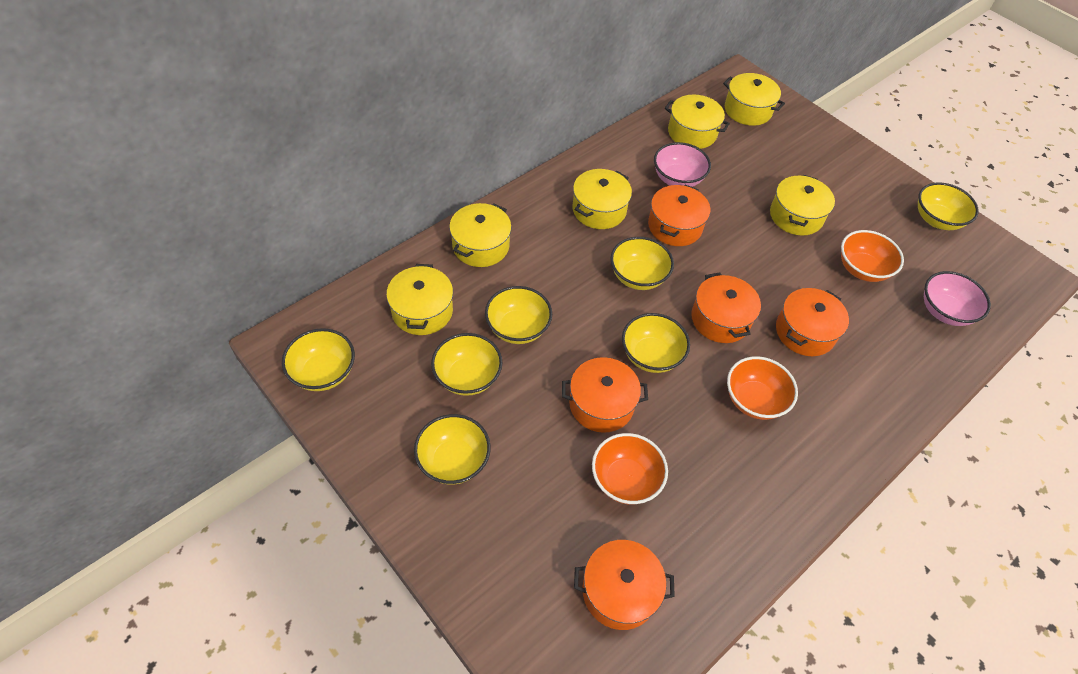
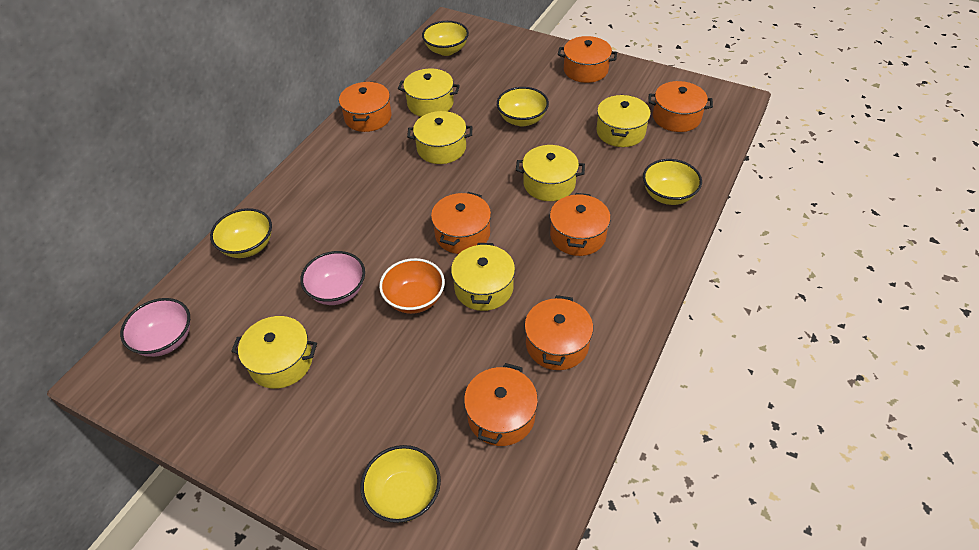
orange bowl: [592,433,668,504] [727,356,798,420] [841,230,904,282] = 3 -> [379,258,445,314] = 1
orange pot: [562,357,648,433] [574,540,675,630] [648,185,711,246] [691,272,761,343] [776,288,849,356] = 5 -> [339,82,392,132] [431,192,491,254] [464,363,538,446] [524,295,593,370] [550,193,611,256] [558,36,617,83] [648,81,713,132] = 7
yellow bowl: [282,328,355,391] [414,414,491,484] [431,333,502,396] [485,286,552,344] [610,237,674,290] [622,313,690,373] [918,182,979,230] = 7 -> [210,208,272,258] [360,445,441,523] [422,21,469,56] [497,87,549,126] [643,159,702,205] = 5

